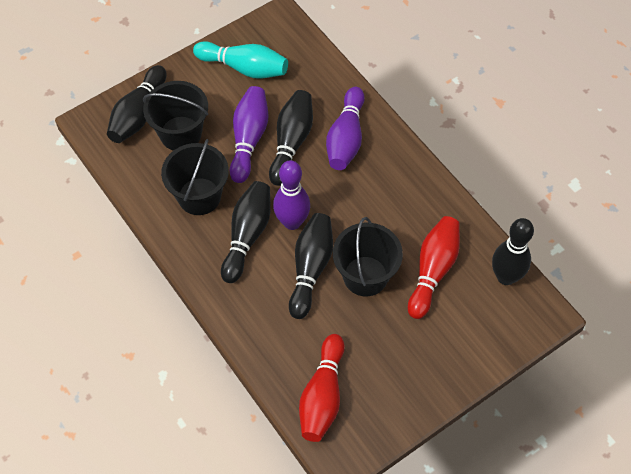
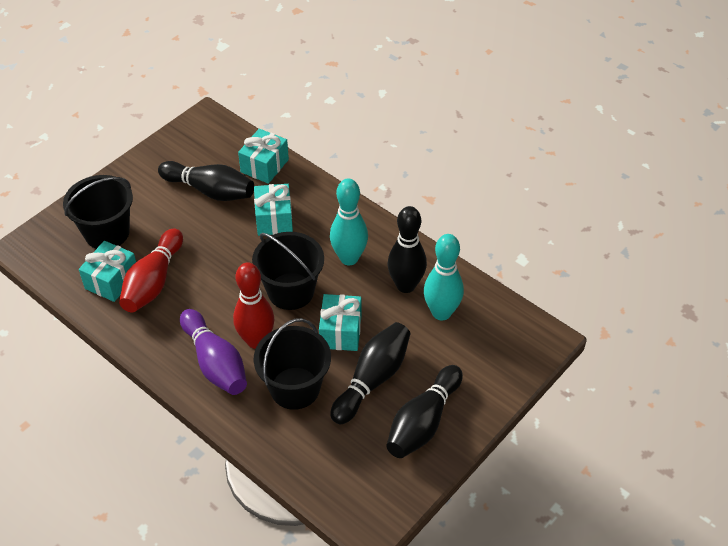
black bowling pin: [107,65,167,143] [221,181,270,283] [269,90,313,186] [289,213,333,319] [492,218,534,285] = 5 -> [158,161,254,201] [330,322,411,424] [386,365,463,458] [388,206,427,293] = 4
purple bowling pin: [229,86,268,183] [273,160,310,230] [326,87,365,170] = 3 -> [180,309,247,395] = 1
turquoise bowling pin: [193,41,288,79] = 1 -> [330,179,368,265] [424,234,464,320] = 2
turquoise gift: none = 0 -> [79,241,136,302] [238,129,289,184] [254,184,293,236] [319,294,362,351] = 4

